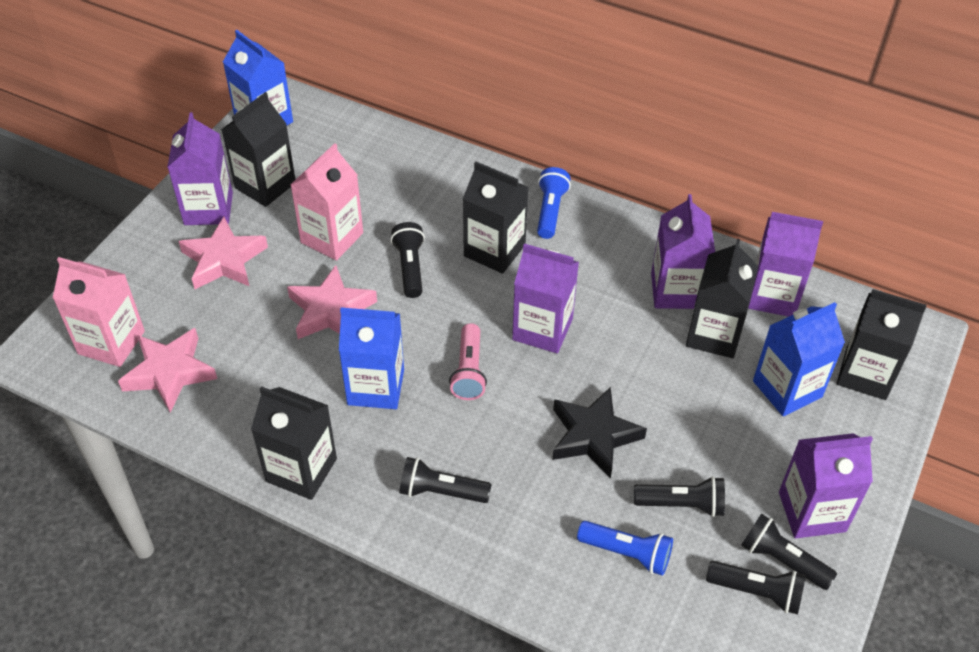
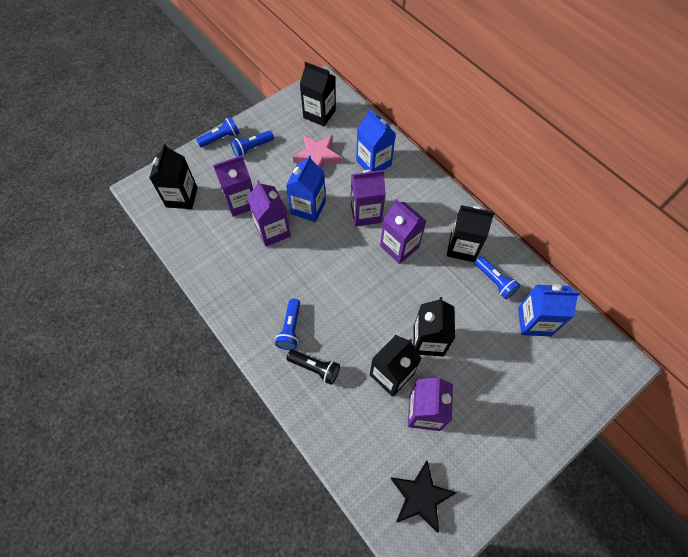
black flashlight: [390,222,425,298] [399,457,492,503] [634,476,725,517] [706,561,806,615] [741,513,837,590] = 5 -> [287,350,340,385] = 1
blue flashlight: [537,167,571,239] [577,521,673,576] = 2 -> [196,117,239,147] [230,130,274,157] [275,299,300,350] [474,256,520,299] = 4
pink carton: [53,257,145,367] [291,143,363,261] = 2 -> none = 0
pink flashlight: [449,323,487,400] = 1 -> none = 0
pink star: [118,328,217,412] [178,217,268,289] [287,265,377,339] = 3 -> [293,135,342,169] = 1

